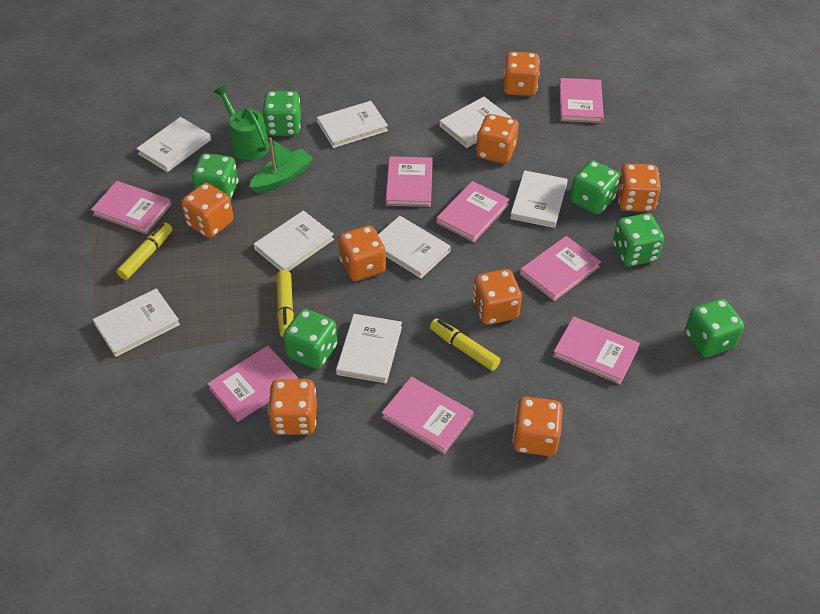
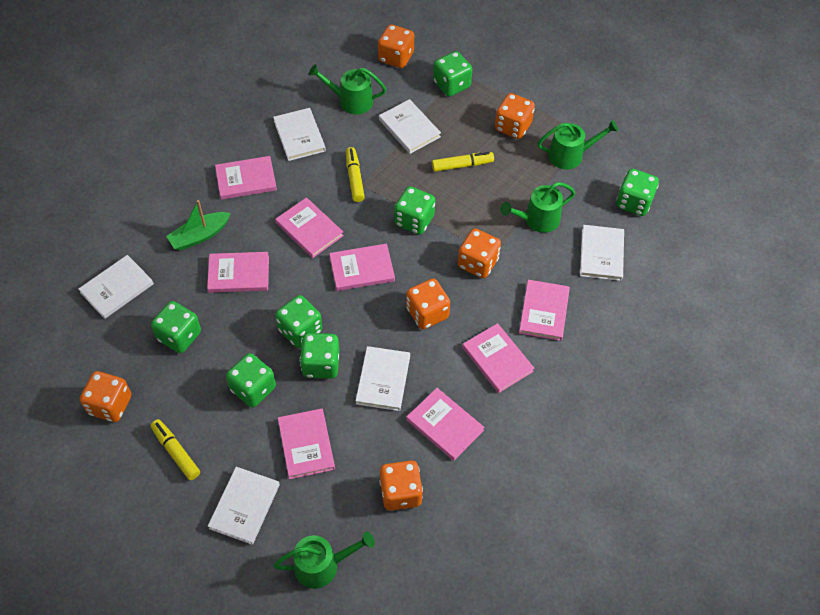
green dice: [192,153,238,200] [262,91,301,136] [283,309,338,369] [570,160,620,215] [613,213,664,267] [685,298,744,357] = 6 -> [151,301,201,353] [226,353,276,408] [275,295,322,348] [300,333,340,379] [394,186,435,235] [433,51,472,97] [616,169,659,216] = 7
green watering can: [214,85,270,160] = 1 -> [273,532,375,589] [309,64,386,115] [500,182,576,233] [537,120,619,169] = 4
orange dice: [181,183,234,238] [268,379,317,435] [338,225,386,281] [473,269,522,325] [476,114,519,164] [504,52,540,96] [512,397,563,456] [617,164,661,212] = 8 -> [80,371,131,422] [378,24,414,68] [379,461,423,511] [406,279,450,329] [458,229,501,278] [495,93,535,139] = 6
white book: [93,288,180,357] [136,117,211,172] [254,210,334,271] [317,101,388,148] [336,314,402,383] [378,216,451,278] [439,97,512,148] [510,170,568,228] = 8 -> [78,255,154,319] [208,467,280,545] [273,108,326,161] [356,346,410,411] [379,99,441,154] [580,225,624,281] = 6

